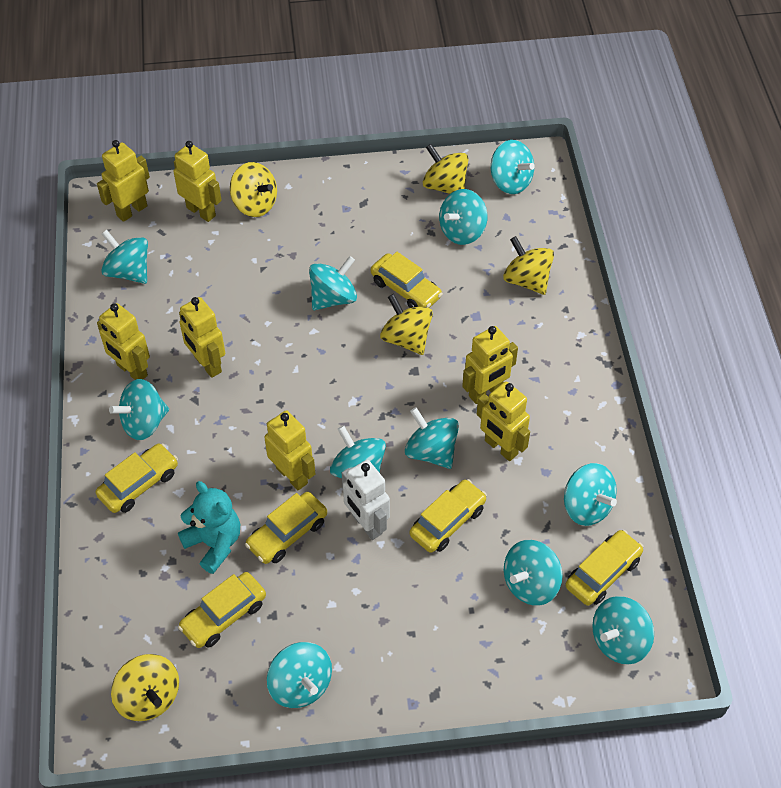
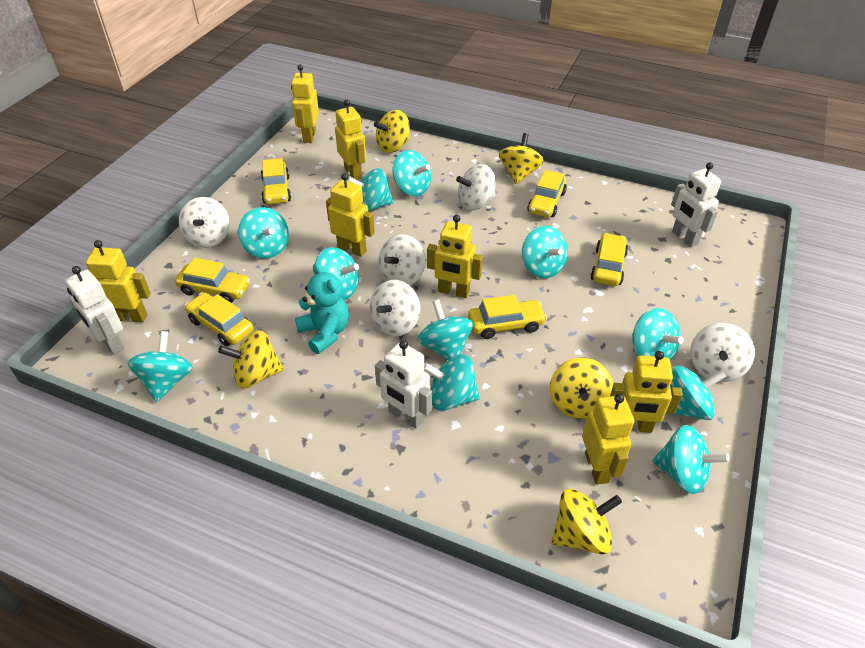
white robot: [342,460,390,540] = 1 -> [65,266,125,355] [375,340,432,429] [671,162,721,247] = 3
white spinning top: none = 0 -> [179,197,230,248] [369,280,420,336] [378,234,426,285] [456,164,496,210] [690,323,755,382] = 5

